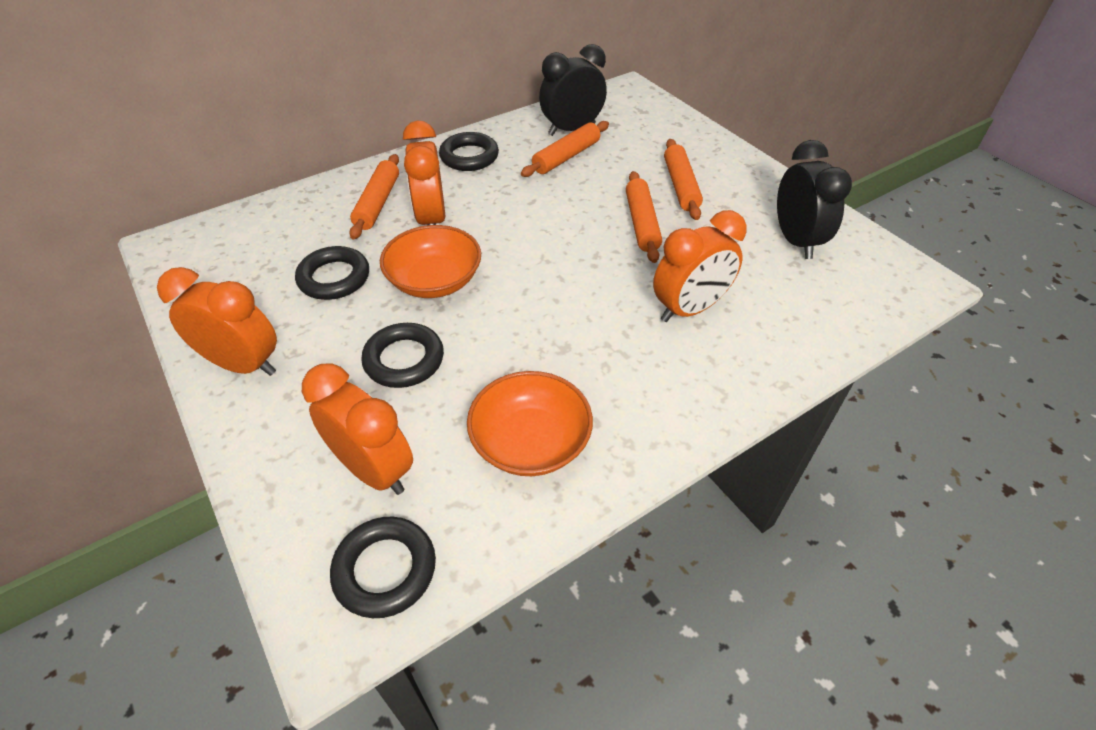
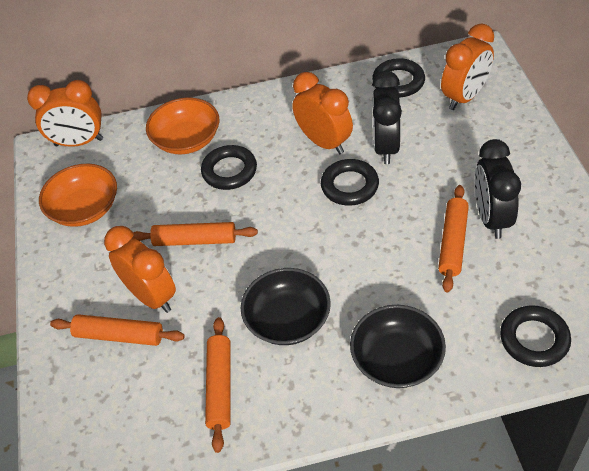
black bowl: none = 0 -> [241,268,331,345] [350,305,446,388] = 2

